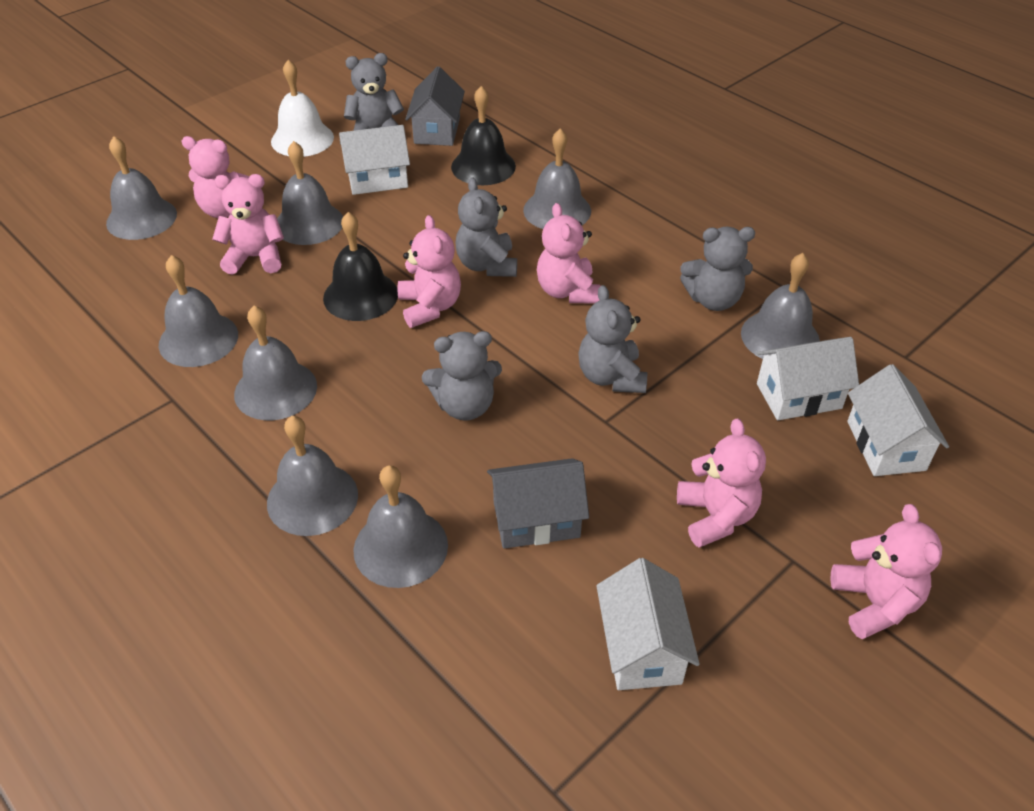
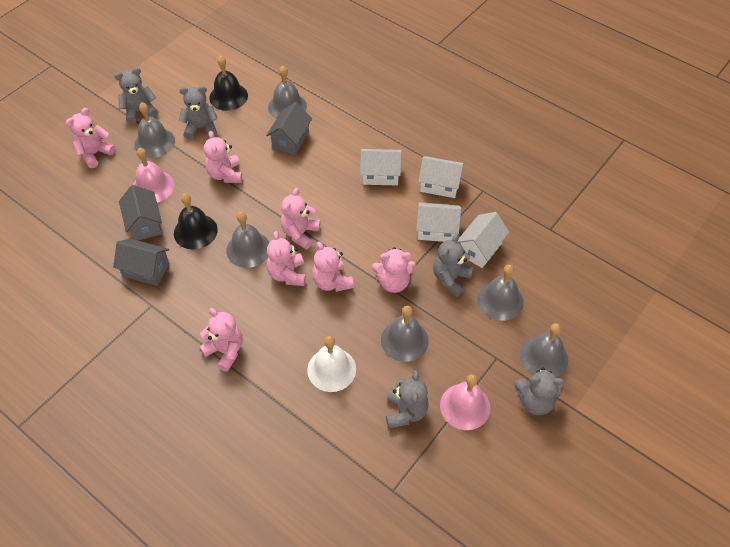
grey bell: [106,136,177,240] [158,255,238,367] [234,306,317,420] [267,416,358,536] [277,141,343,245] [353,465,448,588] [523,128,591,229] [741,253,820,359] = 8 -> [134,102,175,158] [226,212,270,268] [268,66,307,119] [381,306,429,362] [477,265,524,321] [520,323,568,377] = 6
grey house: [405,66,465,146] [487,458,589,549] = 2 -> [113,239,170,286] [119,185,162,241] [266,102,312,155] = 3
pink bell: none = 0 -> [133,148,175,203] [440,374,490,430] = 2
pink teddy bear: [181,136,250,218] [212,174,284,274] [398,215,461,328] [537,203,600,303] [677,418,766,548] [831,504,942,639] = 6 -> [66,108,116,168] [199,308,243,372] [204,131,242,183] [267,231,306,286] [281,188,320,250] [312,242,354,292] [372,247,416,293] = 7

